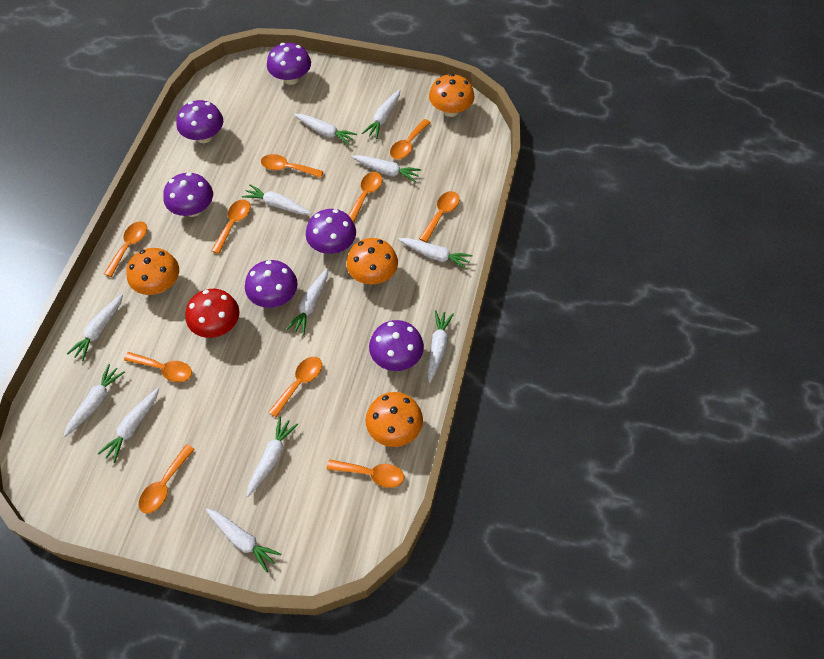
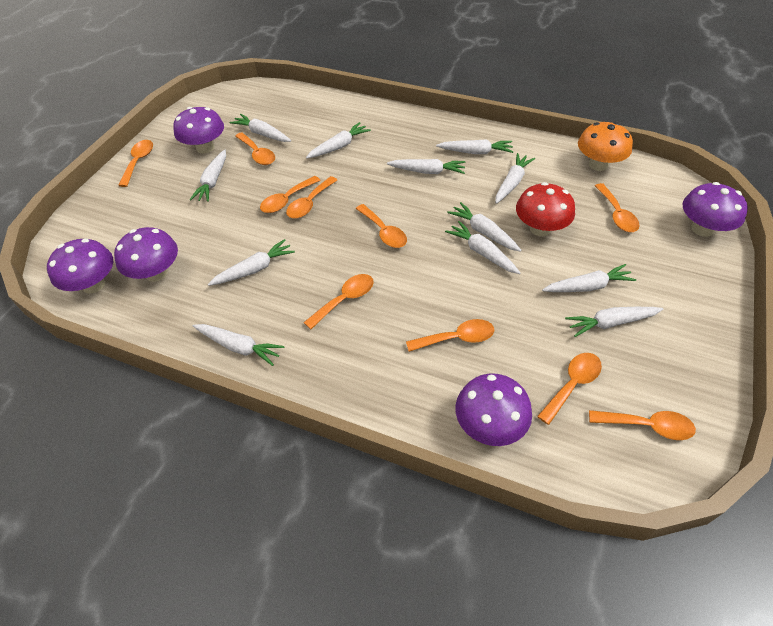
orange mushroom: [126,248,179,295] [346,238,398,284] [365,392,423,447] [429,74,475,117] = 4 -> [578,122,633,171] = 1
purple mushroom: [163,172,213,217] [176,100,223,143] [245,260,297,308] [267,43,311,85] [306,209,356,254] [369,320,424,371] = 6 -> [47,239,113,294] [114,227,178,282] [173,107,224,154] [456,373,532,446] [683,182,748,237] = 5

